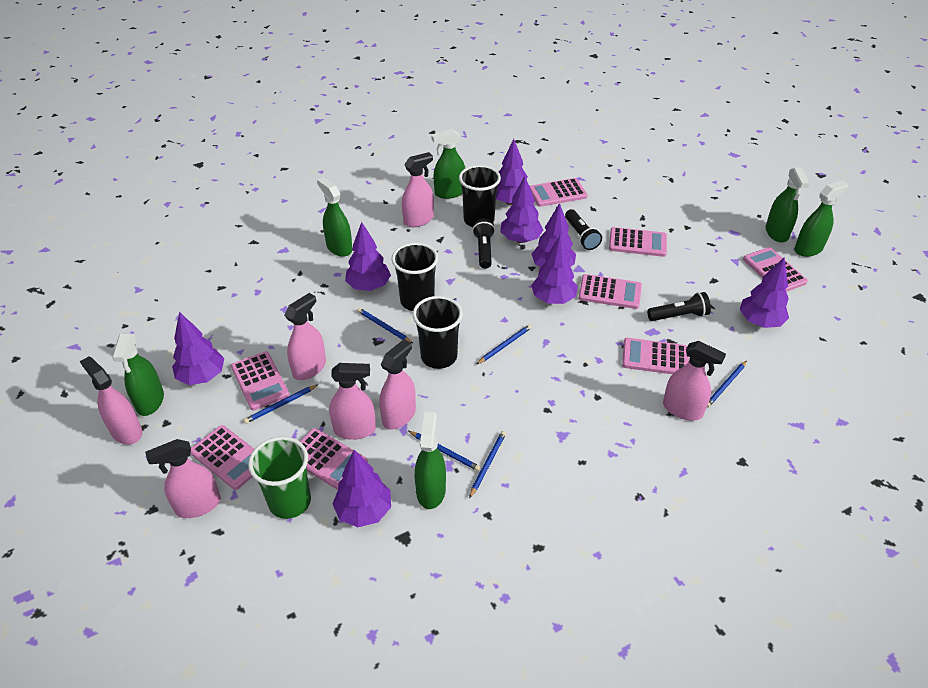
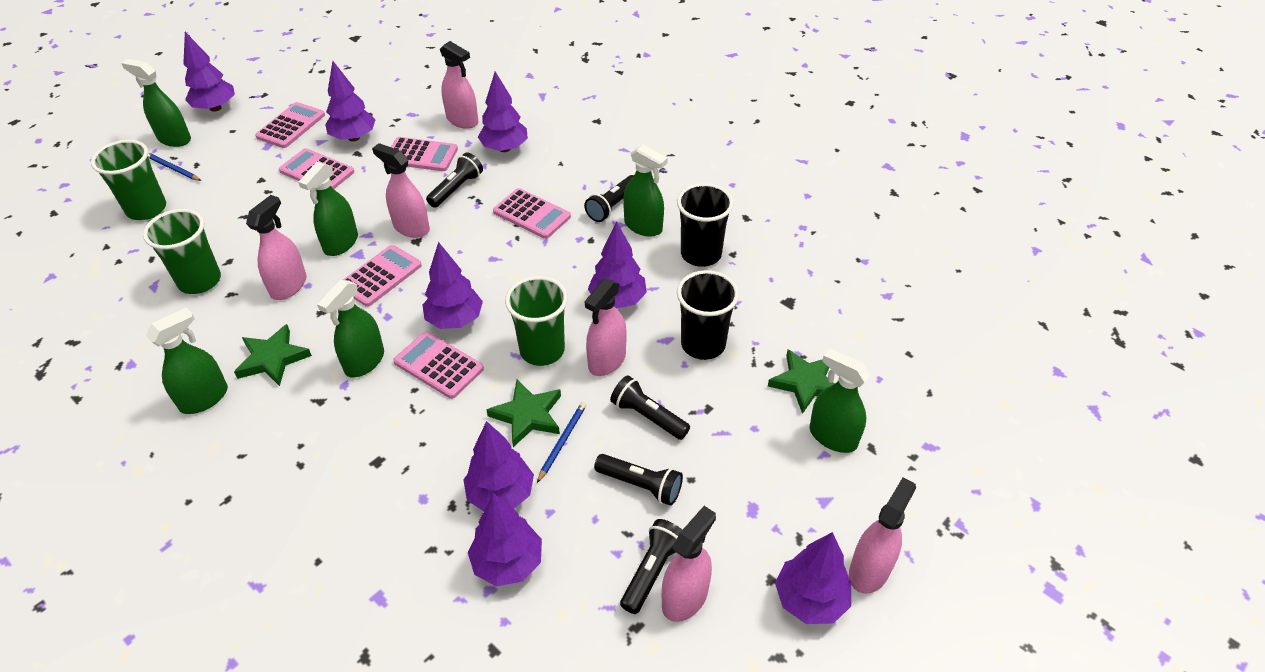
black cup: [391,243,438,311] [413,296,463,369] [459,165,501,227] = 3 -> [677,183,734,267] [677,270,739,360] = 2
black flashlight: [472,218,495,269] [565,209,602,250] [647,292,711,321] = 3 -> [426,152,483,208] [584,175,634,222] [594,454,683,506] [610,375,690,440] [620,519,682,614] = 5
blue pencil: [244,385,318,424] [357,308,413,343] [409,431,480,471] [469,431,506,498] [477,324,532,364] [707,361,747,408] = 6 -> [148,152,201,181] [537,402,587,483] = 2
green cup: [248,436,311,519] = 1 -> [91,140,166,220] [143,209,221,294] [505,276,568,366] = 3
green star: none = 0 -> [234,324,312,386] [486,380,561,447] [768,349,835,414] = 3
pink calculator: [191,425,254,490] [231,351,290,410] [300,428,368,490] [530,178,587,207] [579,274,642,309] [609,227,667,257] [622,338,689,374] [743,247,808,292] = 8 -> [255,102,325,148] [279,148,354,189] [343,245,422,307] [391,137,458,171] [393,332,484,399] [493,188,571,239] = 6
pink spray bottle: [80,356,142,445] [145,439,221,518] [284,293,326,380] [329,363,376,440] [379,339,416,430] [402,152,434,227] [663,341,726,421] = 7 -> [246,195,307,300] [372,143,430,238] [440,41,478,129] [585,279,626,376] [662,506,716,622] [849,478,916,594] = 6

